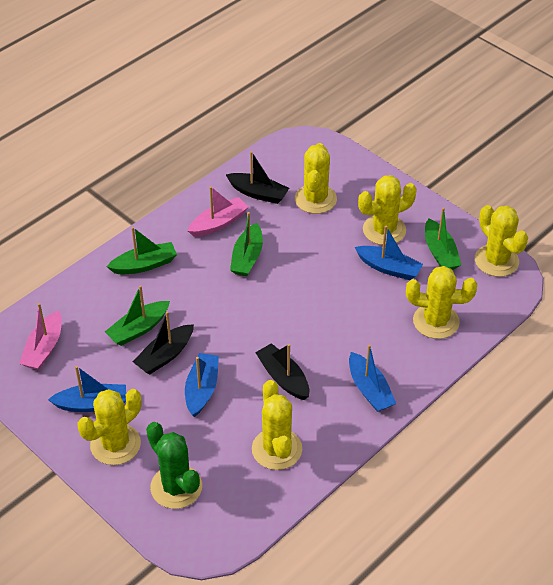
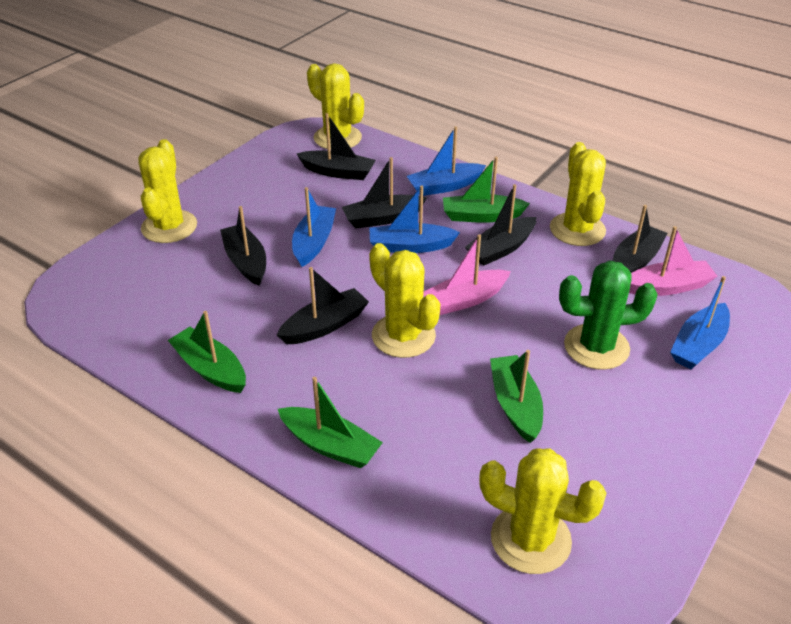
black boat: [133,312,194,374] [226,151,289,204] [255,343,309,400] = 3 -> [220,206,266,286] [277,267,369,344] [296,113,376,180] [342,157,427,229] [465,184,536,265] [613,205,668,273] = 6
yellow cactus: [77,389,142,465] [252,380,302,470] [295,143,337,214] [358,175,417,245] [406,266,477,339] [475,205,528,277] = 6 -> [138,139,197,243] [307,63,364,150] [369,243,440,358] [479,448,607,574] [550,142,606,246] = 5

